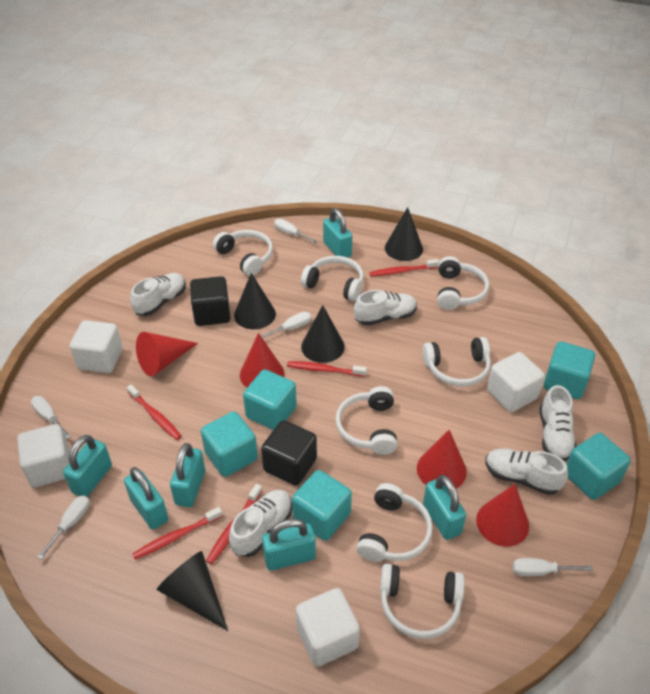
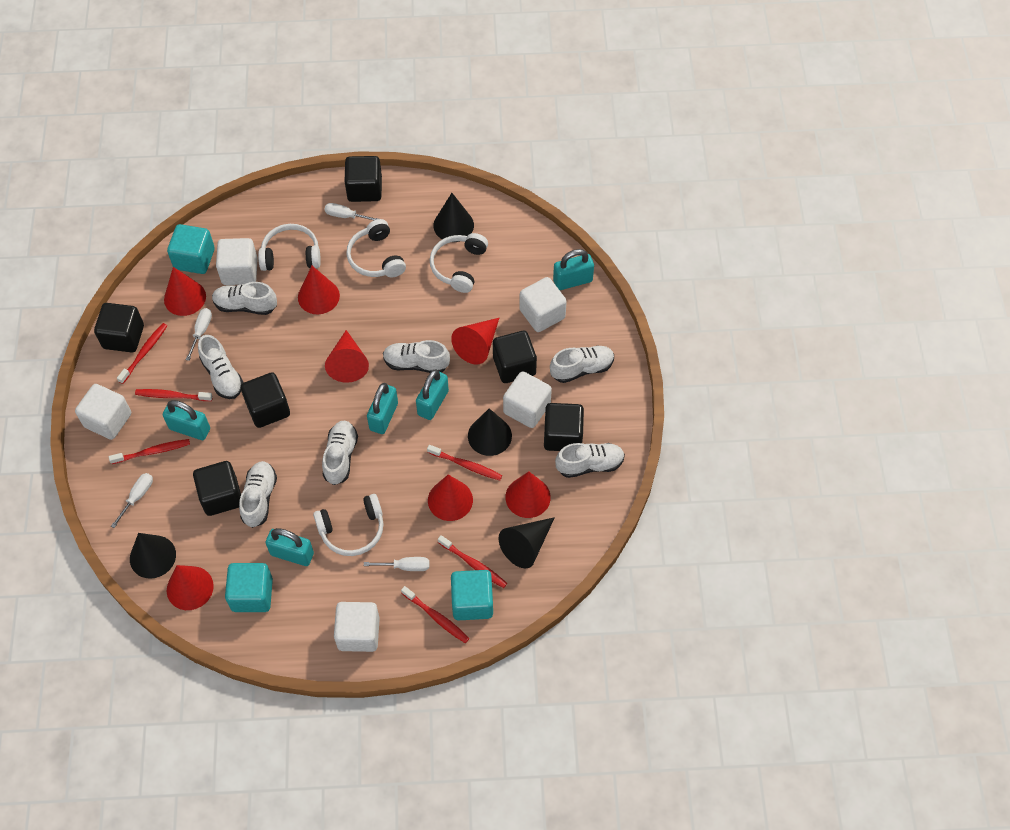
black cube: [190,276,230,326] [261,420,317,486] = 2 -> [94,303,144,353] [193,461,241,516] [241,372,290,428] [345,156,382,202] [493,331,537,383] [544,403,584,451] = 6
red cone: [136,332,198,376] [240,333,284,388] [417,430,467,488] [476,484,529,547] = 4 -> [164,267,206,316] [167,565,214,610] [298,266,340,314] [325,330,369,383] [428,475,473,521] [451,318,499,365] [506,472,551,518] = 7
red toothbrush: [127,385,182,440] [132,507,222,560] [206,484,262,564] [287,361,367,377] [369,259,439,277] = 5 -> [109,439,190,464] [117,323,167,384] [135,389,213,401] [401,586,469,643] [427,445,502,481] [438,535,507,588] = 6
turquoise cube: [201,411,258,477] [243,369,297,430] [292,470,352,541] [544,341,595,399] [566,433,631,500] = 5 -> [167,224,215,274] [225,563,273,612] [451,570,493,621] = 3
turquoise padlock: [63,435,112,497] [124,467,168,530] [170,443,205,507] [262,518,316,571] [323,208,352,258] [423,475,466,540] = 6 -> [163,400,210,440] [266,528,314,566] [367,383,398,434] [416,369,449,420] [553,249,594,290] = 5
white cube: [17,424,70,487] [70,320,123,373] [296,588,360,667] [487,352,545,412] = 4 -> [75,384,131,440] [216,238,258,285] [334,602,380,652] [503,371,552,428] [519,277,567,332] = 5
white headphones: [213,230,273,276] [301,256,364,301] [336,386,397,455] [356,483,433,562] [380,563,465,639] [422,337,491,387] [437,256,489,310] = 7 -> [258,224,321,271] [313,494,384,556] [346,219,406,278] [430,233,488,293] = 4
white screwdriver: [31,396,71,439] [37,495,90,559] [261,312,311,338] [274,218,318,244] [513,558,593,576] = 5 -> [111,473,153,528] [186,308,212,361] [324,203,378,220] [364,557,429,571] = 4
white shoe: [130,273,186,316] [229,490,292,557] [354,290,417,326] [486,448,568,495] [540,385,576,461] = 5 -> [198,335,244,399] [212,282,277,315] [239,461,277,528] [322,421,358,485] [383,340,450,373] [550,345,614,383] [555,443,625,478] = 7

